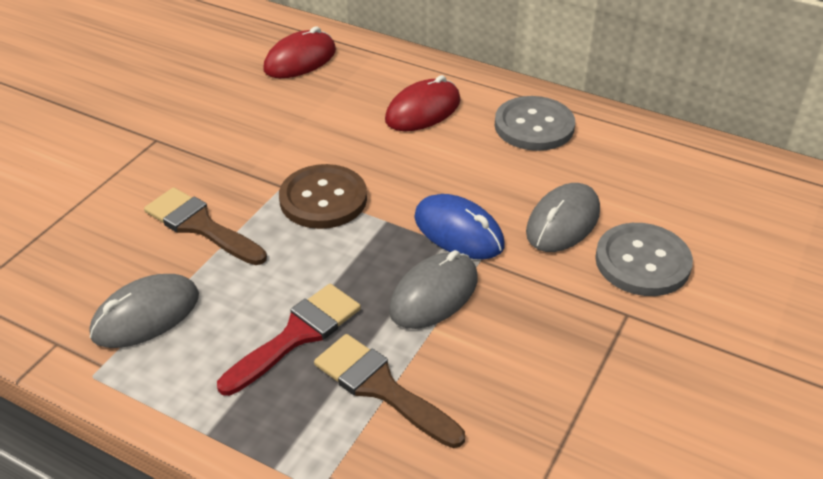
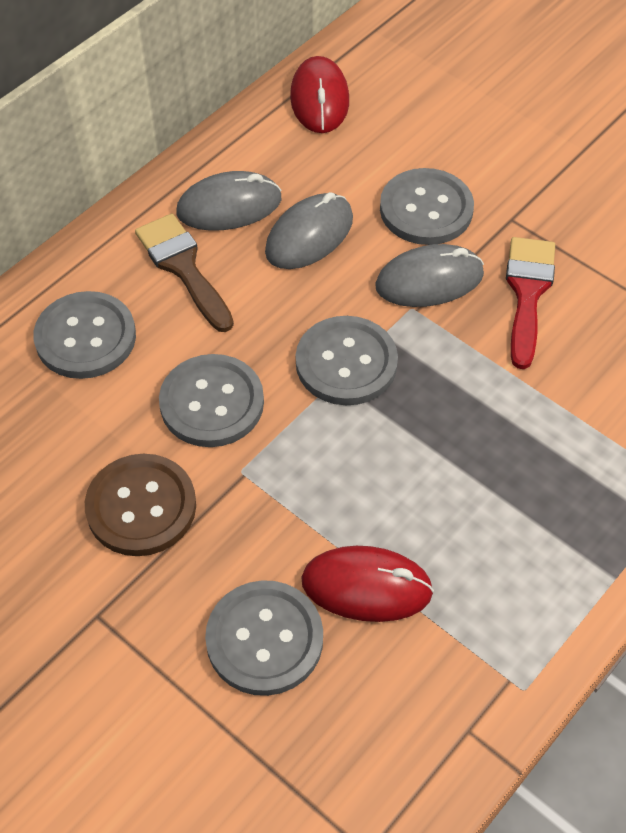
blue mouse: [414,194,505,259] = 1 -> none = 0
brown brush: [144,187,267,265] [314,334,465,448] = 2 -> [135,213,234,332] = 1
grey button: [495,96,575,151] [595,223,693,296] = 2 -> [33,291,136,379] [159,354,264,447] [205,580,323,696] [296,316,398,405] [380,168,474,245] = 5

